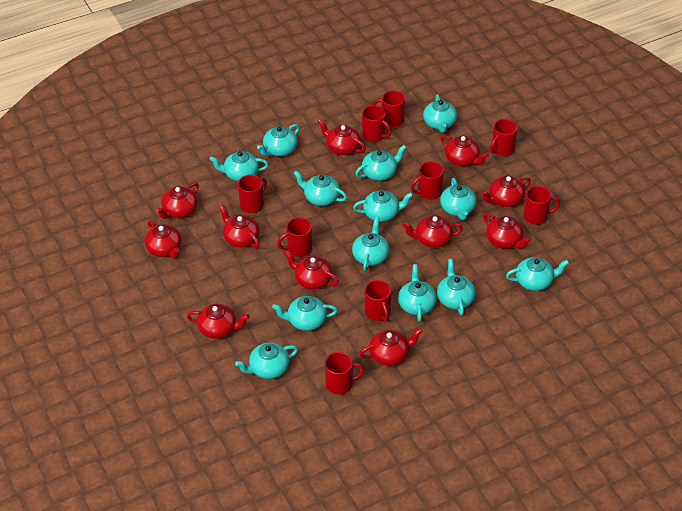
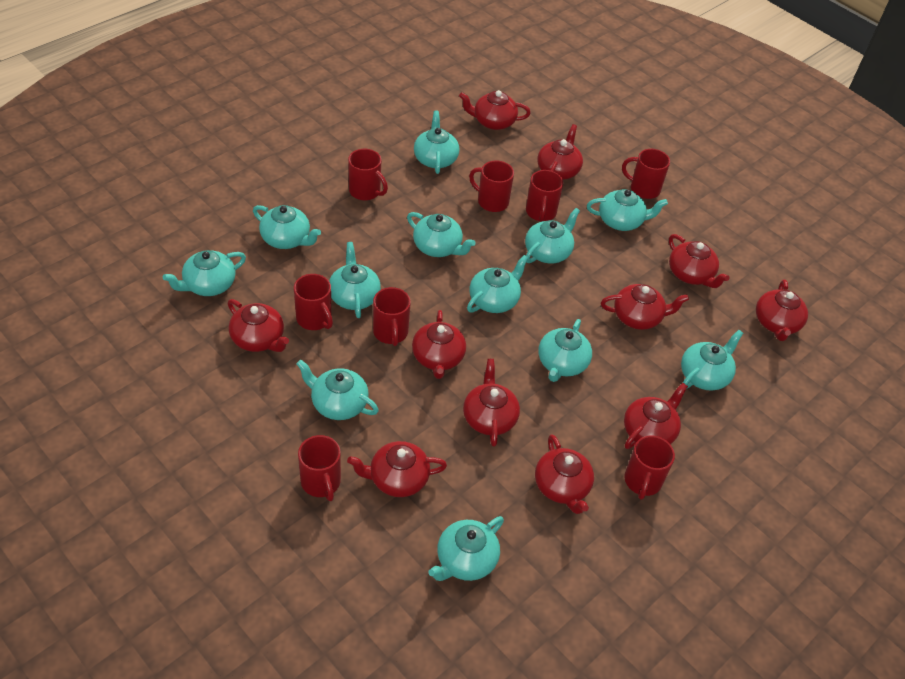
red mug: [238,175,267,213] [277,217,312,257] [325,352,365,395] [362,105,392,142] [365,280,391,322] [373,90,405,127] [411,161,444,200] [490,119,518,156] [523,186,560,225] = 9 -> [294,274,333,330] [298,435,341,501] [348,149,388,200] [373,287,411,346] [469,160,514,212] [526,170,563,222] [622,149,670,199] [624,436,675,500] = 8
turquoise teapot: [209,151,269,181] [235,342,298,379] [257,124,300,156] [272,296,338,331] [293,171,347,206] [352,217,389,271] [353,190,413,222] [355,145,407,181] [398,264,437,322] [423,94,457,133] [437,259,476,315] [440,178,477,220] [506,257,569,291] = 13 -> [163,250,246,296] [253,205,321,249] [296,360,379,420] [329,242,381,318] [407,212,476,257] [414,111,460,174] [428,516,504,581] [467,255,528,313] [525,208,580,264] [538,319,592,382] [587,189,668,231] [681,330,743,391] = 12

